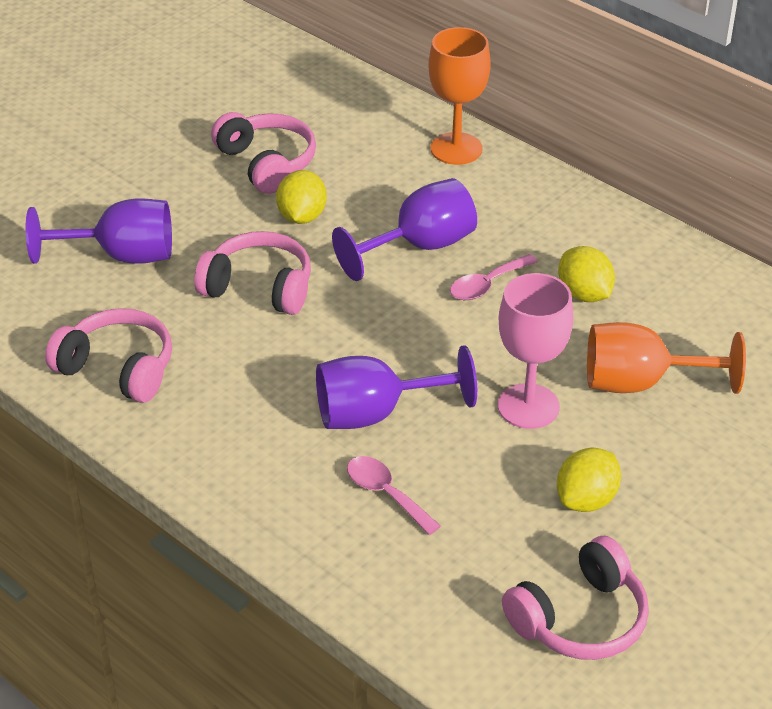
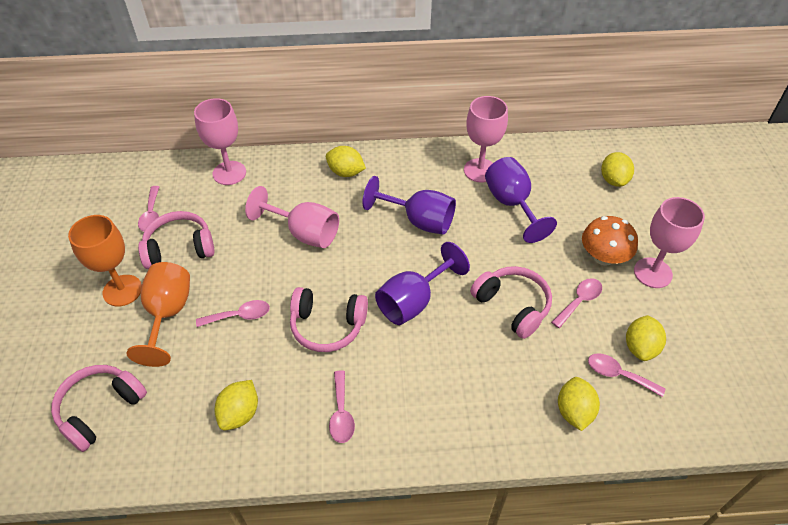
orange mushroom: none = 0 -> [582,216,638,266] = 1
pink goblet: [498,273,573,429] = 1 -> [194,98,246,185] [245,186,339,248] [464,96,508,183] [634,197,705,288] = 4
pink spoon: [347,456,441,535] [450,254,538,300] = 2 -> [138,186,160,232] [196,300,270,327] [329,370,355,443] [551,278,602,328] [588,353,666,397] = 5
yellow lemon: [276,170,327,224] [557,448,621,512] [558,246,615,302] = 3 -> [214,380,258,430] [326,146,366,177] [558,377,600,431] [601,152,634,187] [626,315,666,361] = 5

